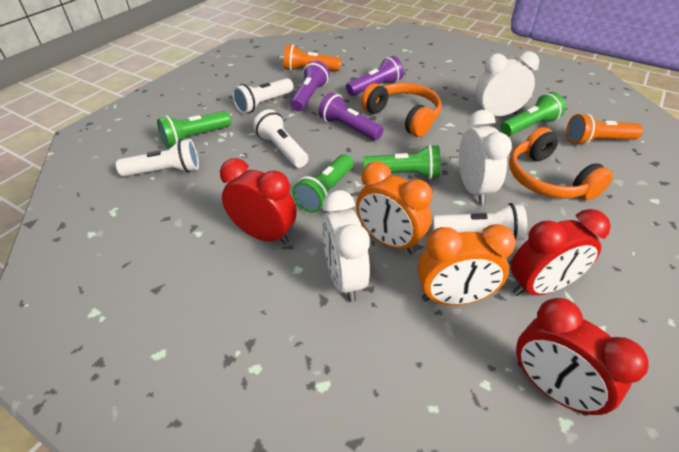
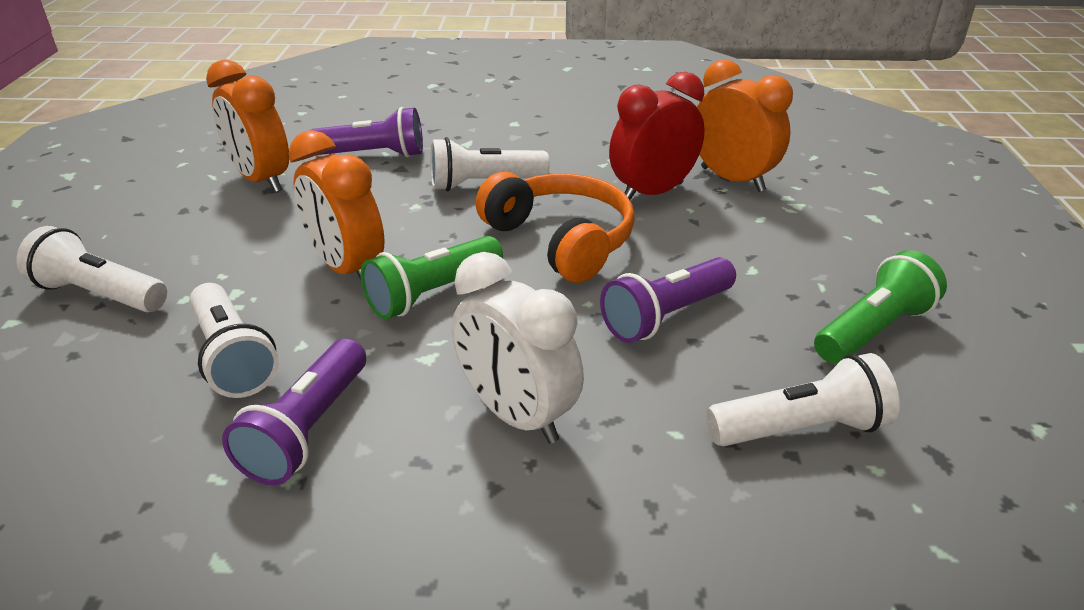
green flashlight: [157,111,231,148] [292,154,353,213] [363,145,441,179] [500,92,566,136] = 4 -> [360,236,503,319] [814,250,947,364] = 2
orange clock: [356,161,432,254] [418,224,516,305] = 2 -> [206,59,289,192] [289,130,385,280] [697,59,793,192] = 3
orange flashlight: [284,44,341,71] [566,113,643,145] = 2 -> none = 0
orange headphones: [361,83,441,137] [509,127,613,200] = 2 -> [476,172,635,283] = 1
red clock: [220,158,297,245] [511,209,611,296] [516,298,649,416] = 3 -> [609,72,705,200] = 1
white clock: [322,190,370,302] [459,110,512,204] [476,51,539,116] = 3 -> [452,252,584,443] = 1

